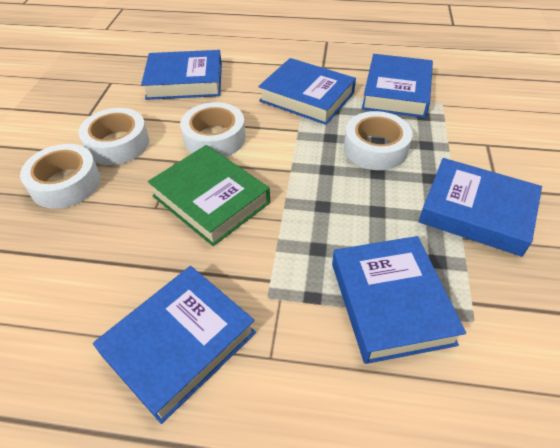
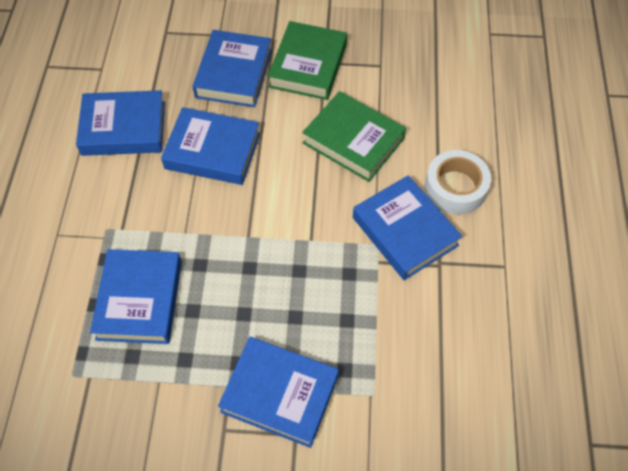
green book: [148,145,270,246] = 1 -> [268,21,347,100] [302,91,406,182] = 2
white tape: [20,144,101,209] [78,108,149,165] [180,102,246,157] [344,111,412,170] = 4 -> [425,150,491,214] = 1

